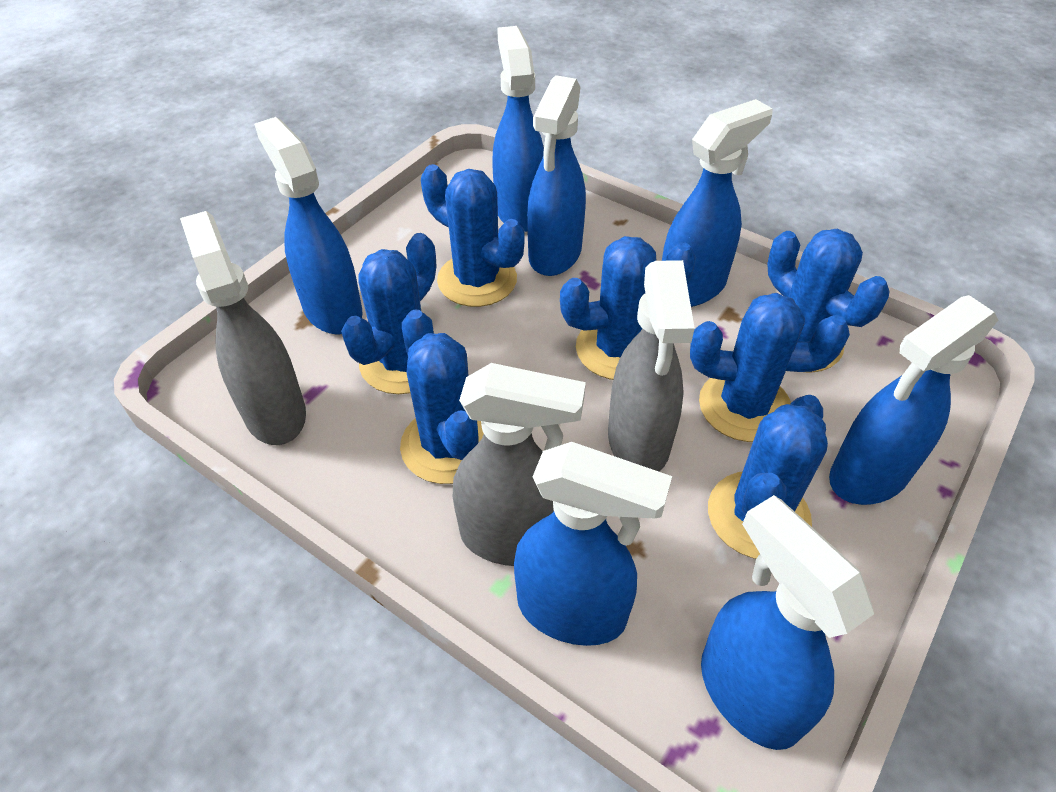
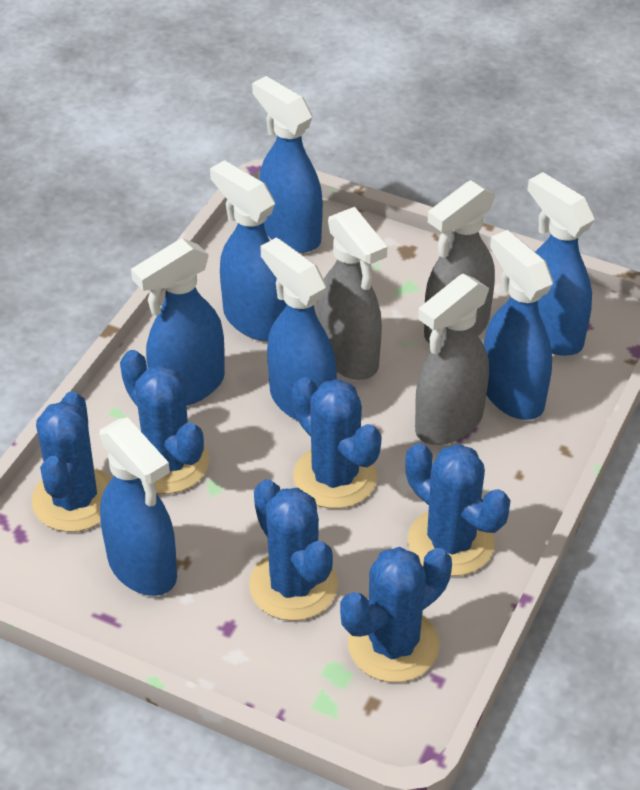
blue cactus: [341,233,436,394] [400,309,484,484] [421,164,525,307] [560,236,696,380] [690,293,850,442] [708,395,828,559] [767,229,890,373] = 7 -> [32,391,111,532] [120,350,209,494] [249,479,338,621] [292,377,382,509] [340,547,452,682] [405,443,511,576] = 6

